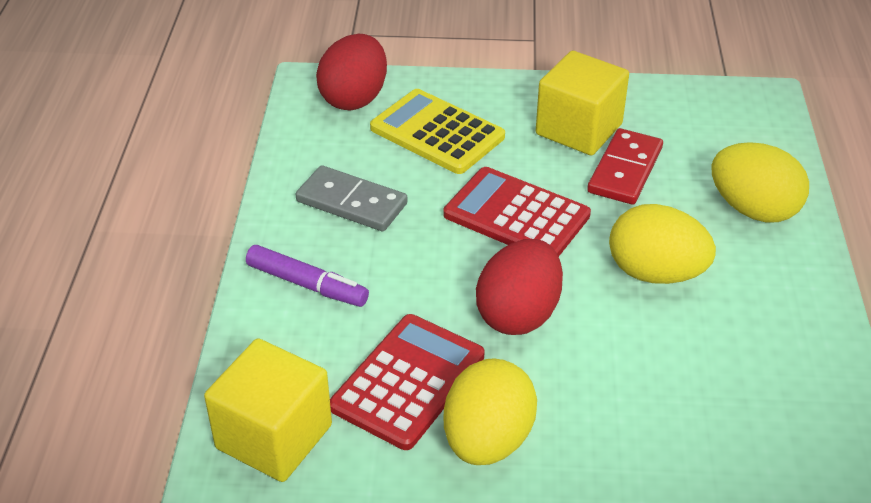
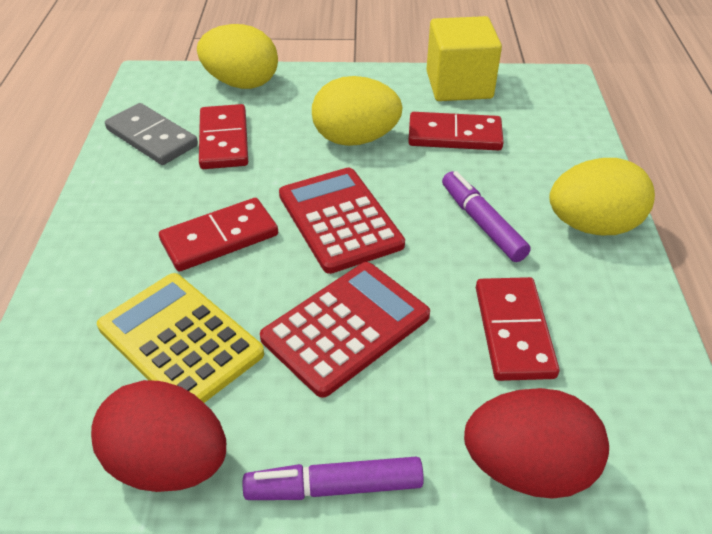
purple marker: [246,245,369,307] = 1 -> [243,457,424,500] [442,171,531,262] = 2
red domino: [587,128,663,205] = 1 -> [159,198,278,272] [199,104,248,169] [408,112,504,150] [476,277,560,381] = 4
yellow cube: [204,339,332,482] [536,51,629,156] = 2 -> [426,16,502,101] = 1

